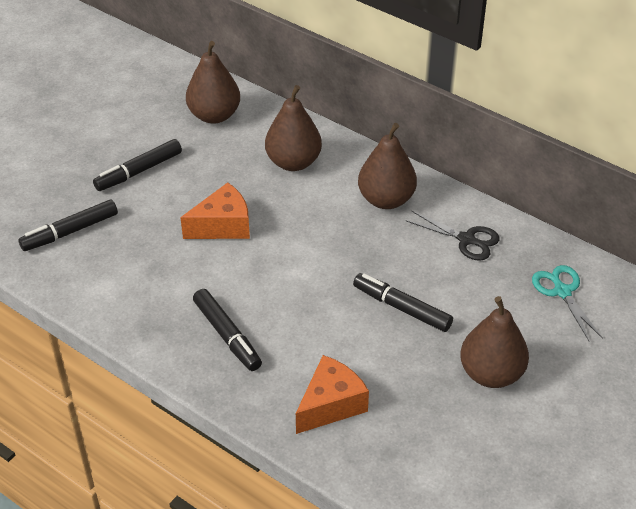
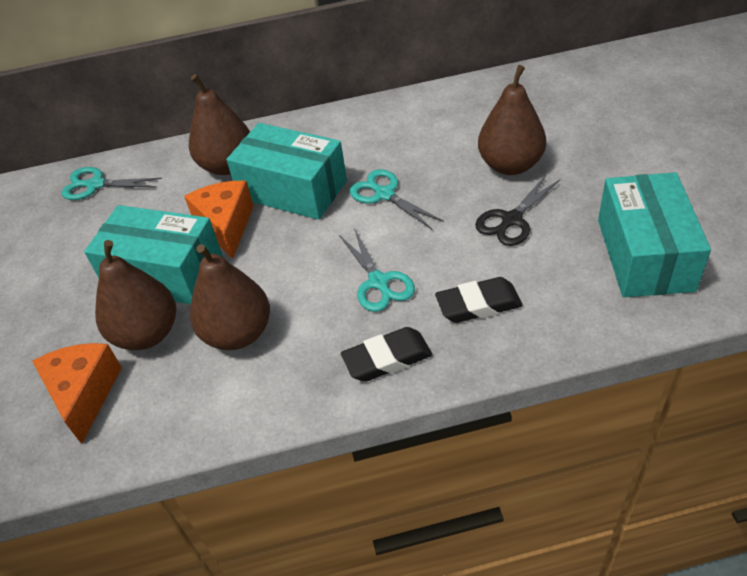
black eraser: none = 0 -> [341,327,432,382] [435,277,523,323] = 2
black marker: [18,200,118,251] [93,139,182,191] [193,289,262,371] [353,273,453,332] = 4 -> none = 0
turquoise box: none = 0 -> [84,205,223,304] [226,123,347,220] [598,172,711,297] = 3
turquoise scissors: [532,265,603,341] = 1 -> [62,167,162,200] [339,228,415,312] [350,169,444,229] = 3

